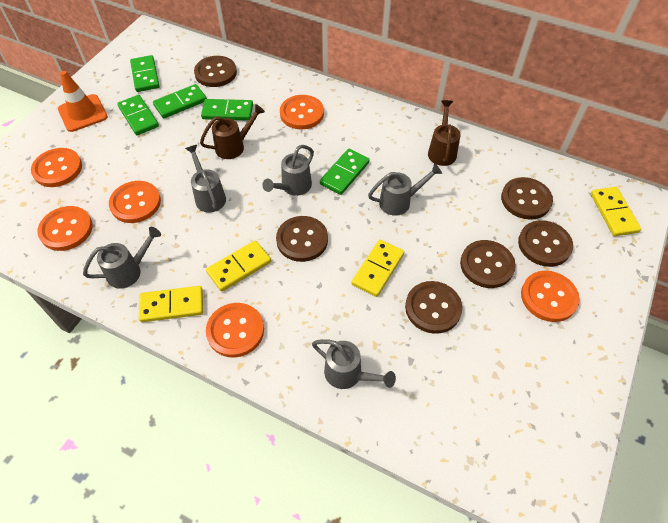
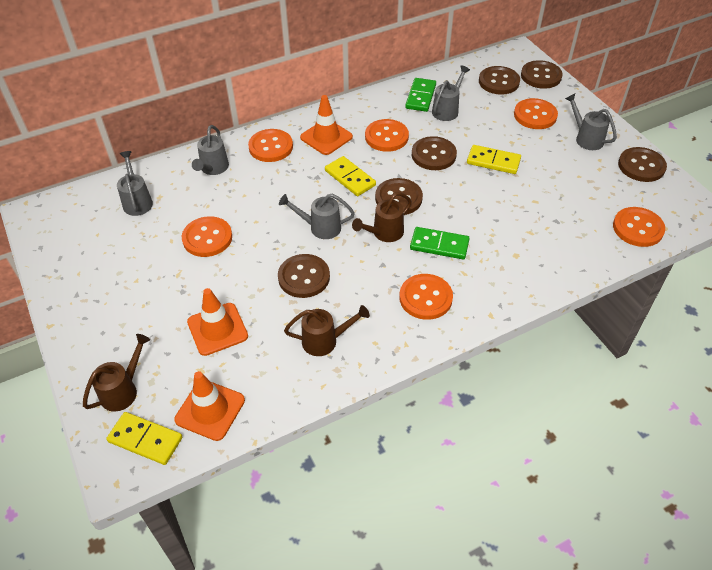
brown watering can: [200,104,265,159] [428,100,461,166] = 2 -> [83,334,150,412] [284,305,370,356] [352,192,412,242] = 3
green domino: [117,95,159,135] [130,55,160,92] [153,84,207,119] [201,99,253,121] [320,149,370,195] = 5 -> [405,78,436,112] [410,227,470,259] = 2
orange traffic cone: [58,71,108,132] = 1 -> [174,371,245,441] [187,288,248,356] [300,95,353,155] = 3
yellow domino: [139,286,203,322] [206,240,271,292] [352,240,404,297] [591,187,641,236] = 4 -> [106,412,182,465] [325,156,376,196] [467,145,521,174] = 3

